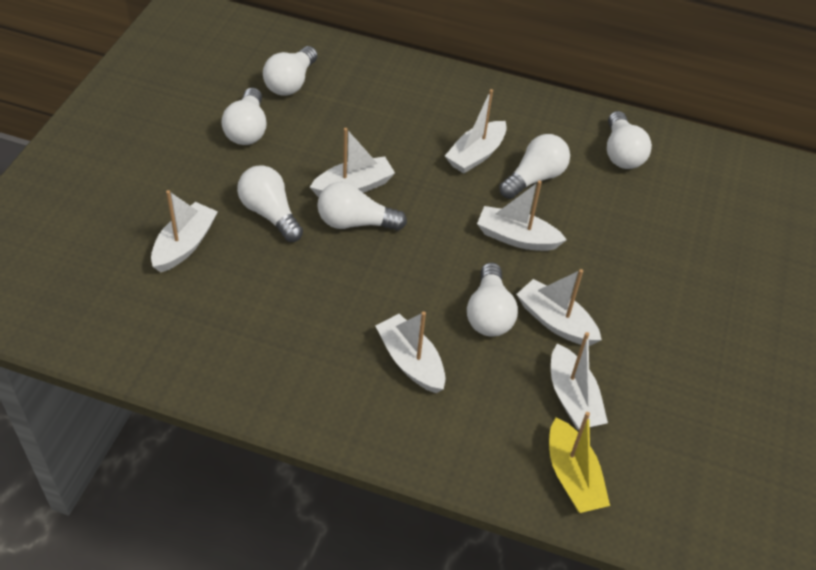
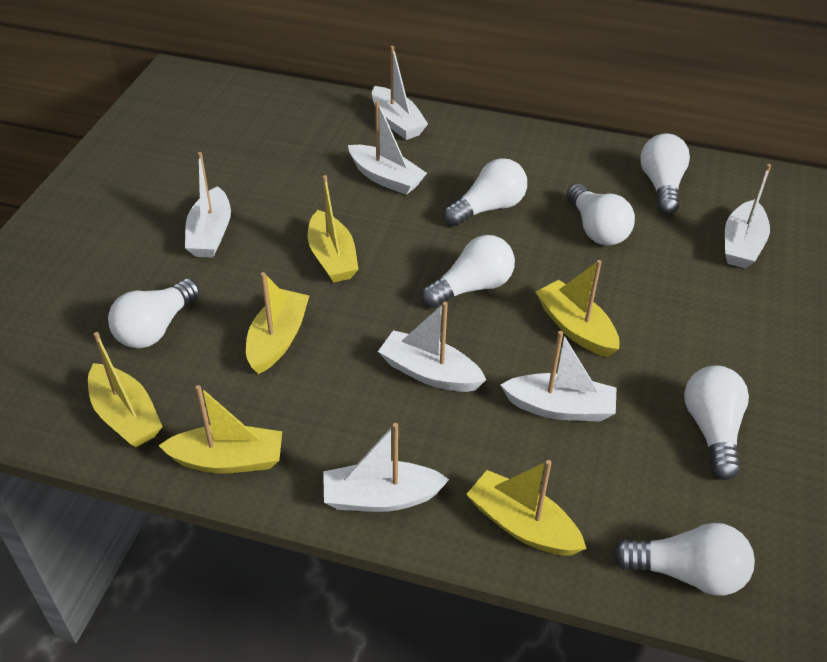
yellow boat: [549,412,610,513] = 1 -> [88,332,163,447] [158,385,282,474] [246,272,309,374] [308,175,359,283] [466,460,587,556] [536,260,619,357] = 6

